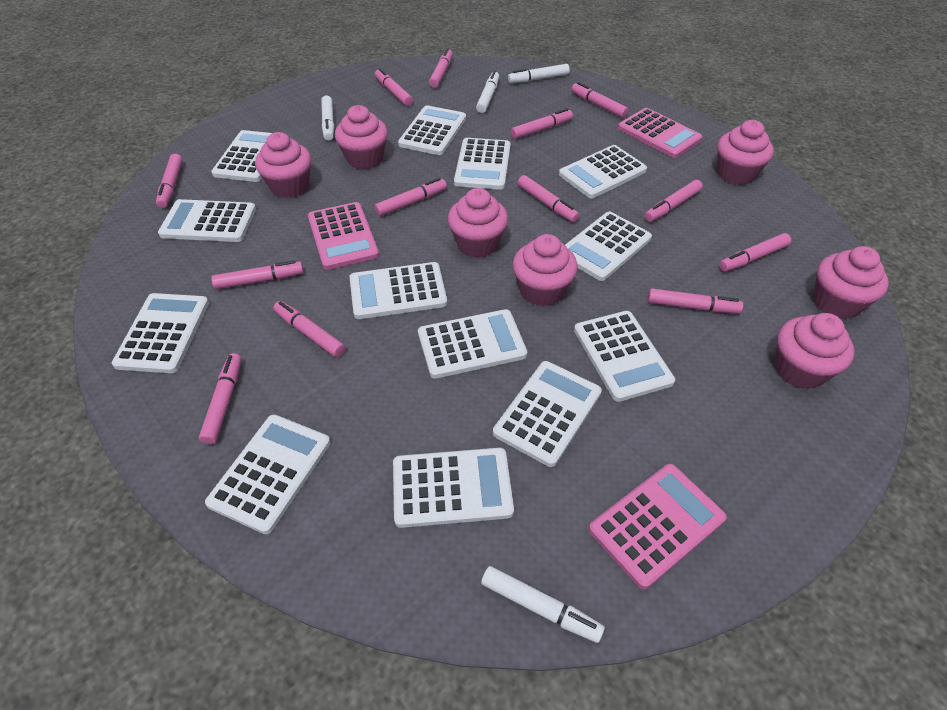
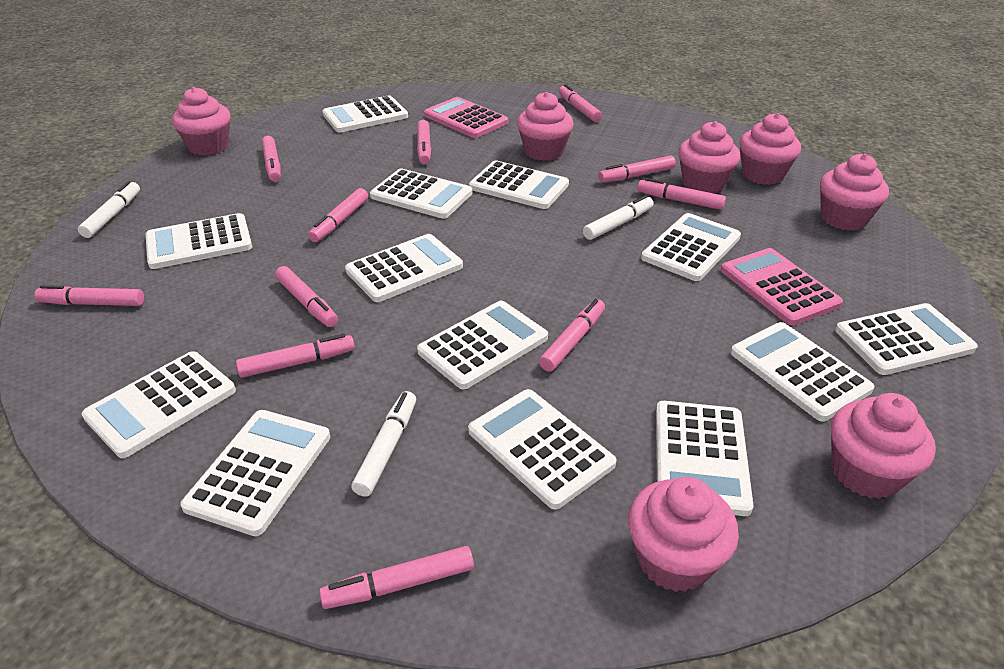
pink calculator: [308,202,379,270] [589,464,727,589] [618,108,703,158] = 3 -> [424,97,508,138] [721,248,843,326] = 2
pink marker: [156,154,183,208] [199,353,242,445] [211,260,304,289] [273,301,345,357] [374,178,447,216] [375,68,413,106] [429,48,453,88] [511,108,573,139] [518,175,579,222] [571,82,628,118] [644,180,703,222] [648,288,743,314] [719,233,791,272] = 13 -> [34,285,144,306] [236,334,355,378] [262,136,281,182] [275,266,338,327] [308,188,368,242] [319,546,474,609] [417,120,431,164] [539,299,605,372] [559,84,602,122] [599,155,676,183] [637,178,726,210] = 11
white marker: [321,95,334,141] [476,71,499,113] [481,566,605,643] [508,64,570,83] = 4 -> [78,181,140,238] [351,391,416,497] [583,195,653,240] = 3

